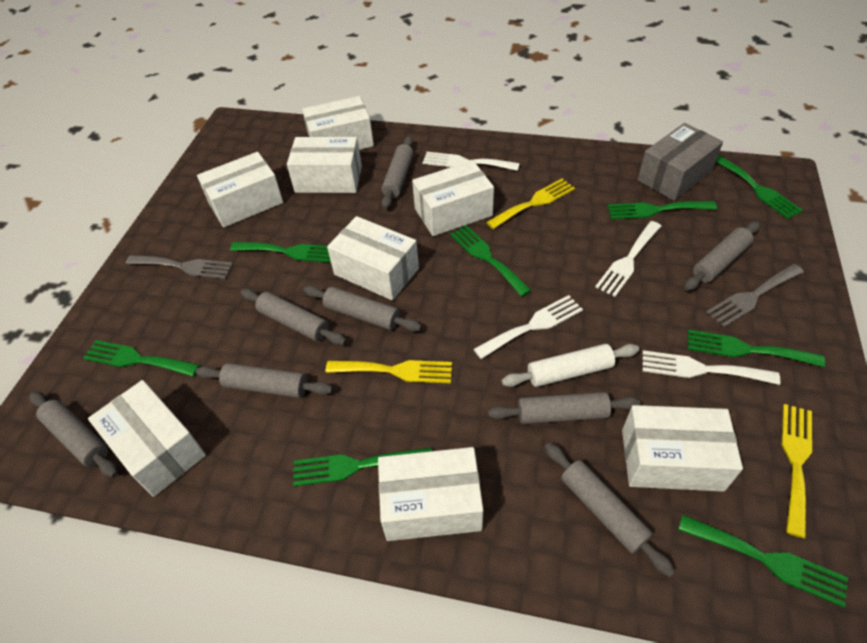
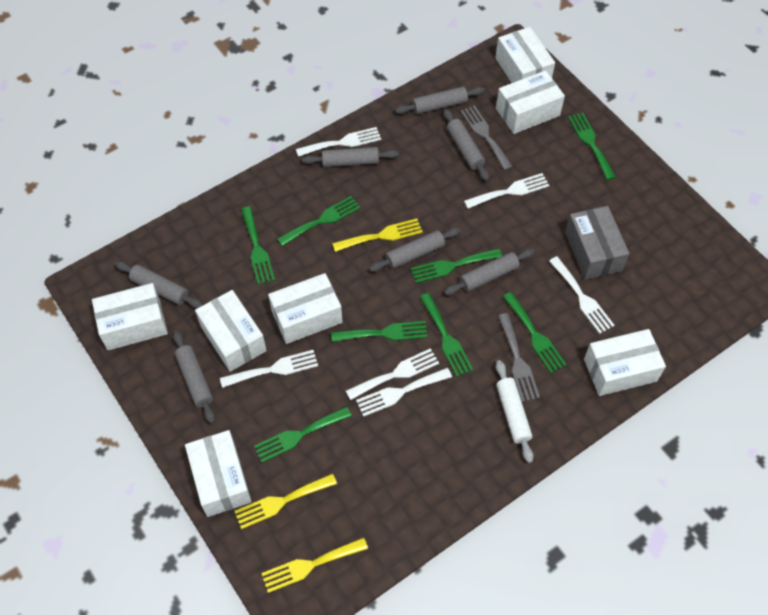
grey rolling pin: [29,392,118,477] [196,363,333,398] [240,289,346,345] [303,285,422,332] [381,136,414,209] [488,392,641,424] [545,443,675,577] [684,221,760,291] = 8 -> [115,261,203,309] [173,331,215,424] [302,147,399,167] [369,227,461,272] [395,87,485,114] [443,109,489,181] [444,249,535,295] = 7
white box: [88,380,206,497] [197,152,283,228] [287,137,362,193] [302,96,374,150] [327,216,419,300] [378,447,483,541] [412,160,494,236] [622,405,743,492] = 8 -> [92,283,168,351] [185,430,252,517] [195,290,267,372] [268,273,343,344] [495,27,555,83] [496,70,565,134] [584,329,666,396] = 7
white fork: [423,152,520,171] [474,295,583,359] [595,221,662,297] [643,350,780,385] = 4 -> [220,350,318,388] [296,127,381,157] [346,348,439,400] [356,368,452,417] [464,173,550,209] [549,256,615,334] = 6

